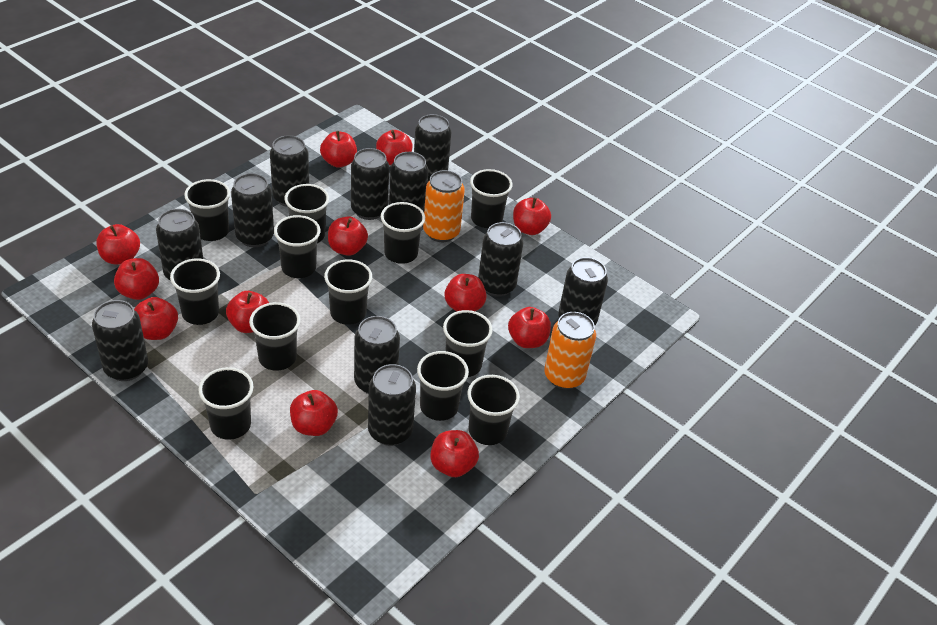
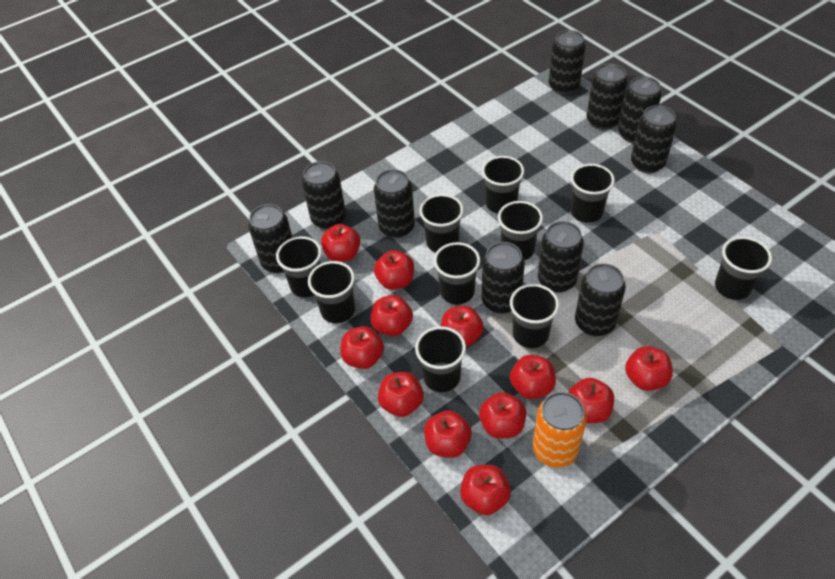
black can: [92,300,148,381] [156,209,203,281] [231,173,274,247] [270,135,309,207] [351,148,389,220] [354,316,400,394] [368,364,416,446] [389,152,429,212] [414,114,452,182] [478,222,523,297] [558,257,608,325] = 11 -> [248,204,293,273] [302,161,346,230] [374,169,415,238] [482,242,525,314] [538,221,584,293] [549,30,586,95] [575,263,626,336] [587,64,627,130] [618,76,662,143] [631,105,677,174] = 10
black cup: [170,258,220,325] [184,179,230,241] [198,367,254,440] [249,302,301,371] [274,215,320,278] [285,184,329,243] [324,259,372,325] [381,202,425,264] [417,351,469,421] [443,310,493,377] [467,375,520,445] [470,169,512,228] = 12 -> [276,236,321,297] [308,261,355,323] [415,326,466,392] [419,194,464,253] [434,242,480,304] [482,156,524,214] [498,201,543,260] [510,284,559,348] [571,164,615,223] [715,237,772,300] = 10
orange can: [423,170,465,242] [544,312,596,389] = 2 -> [533,392,587,468] = 1

